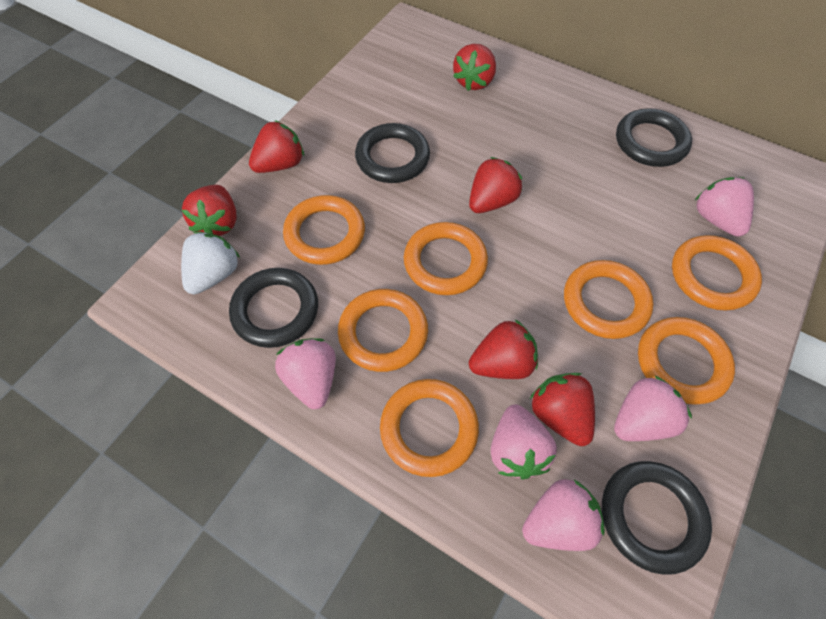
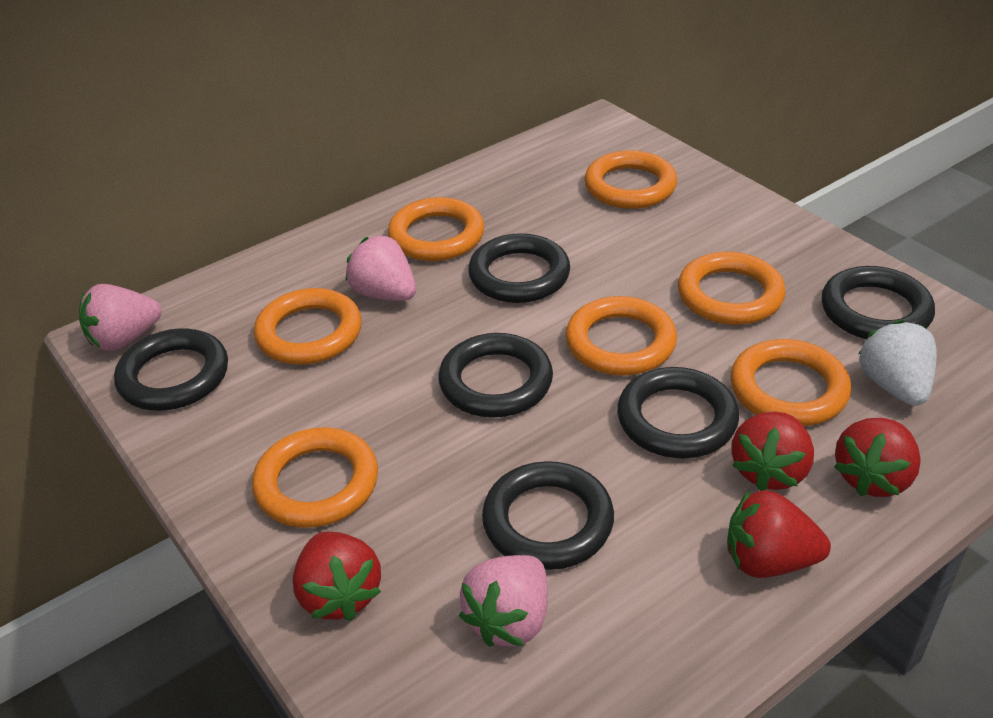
black ring: [229,268,318,348] [355,123,430,183] [602,461,712,575] [616,108,692,167] = 4 -> [114,328,228,411] [438,333,553,417] [468,233,570,303] [482,461,614,570] [617,367,739,459] [821,266,935,339] = 6
pink strawberry: [275,338,336,409] [491,404,557,479] [522,479,605,551] [614,376,692,441] [695,177,754,237] = 5 -> [79,284,162,351] [345,235,416,301] [459,555,548,647] = 3
red strawberry: [182,185,237,236] [249,120,304,173] [453,44,496,91] [469,157,522,213] [469,319,538,379] [530,373,595,446] = 6 -> [293,532,381,621] [727,490,831,578] [731,412,814,491] [834,418,921,497] = 4

